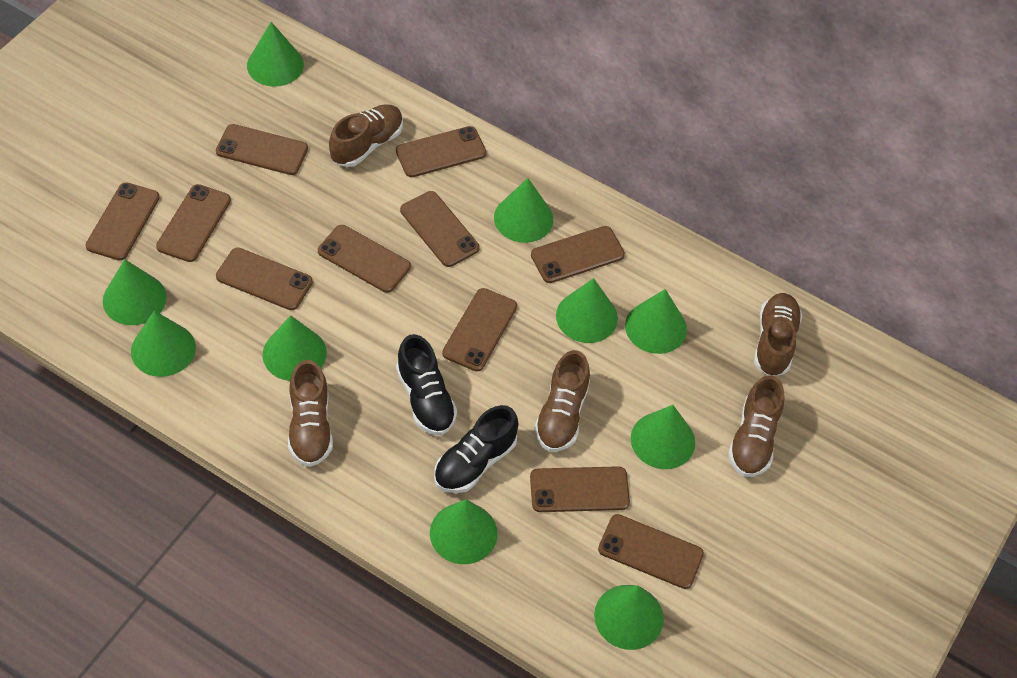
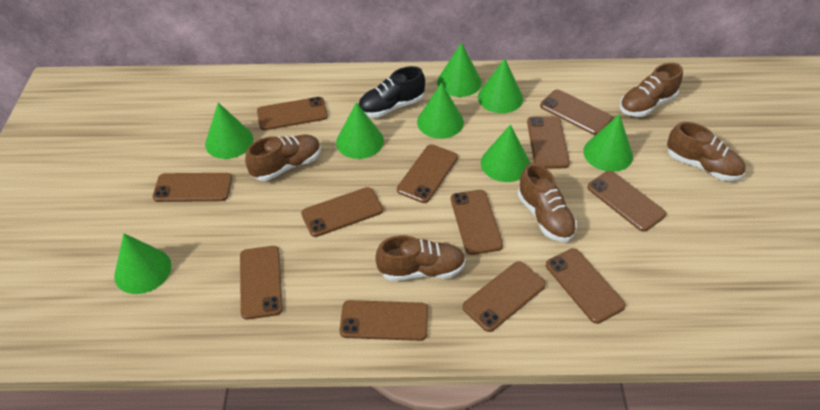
black shoe: [396,334,457,435] [434,405,518,493] = 2 -> [358,66,425,118] = 1
brown phone: [85,182,160,260] [156,184,231,262] [216,124,308,175] [216,247,313,310] [318,225,411,293] [396,126,486,177] [400,191,480,267] [442,288,517,371] [530,466,630,512] [531,226,625,283] [598,514,704,589] = 11 -> [153,173,232,202] [240,246,283,320] [257,97,328,130] [301,187,383,237] [339,300,428,341] [397,144,458,203] [451,190,503,255] [462,261,546,332] [527,116,570,169] [540,89,613,135] [546,248,626,324] [587,171,666,232] = 12
green cone: [103,259,167,325] [131,311,196,377] [247,22,304,87] [262,315,327,381] [430,499,498,564] [494,178,553,243] [556,278,618,343] [594,585,664,650] [625,289,687,354] [631,405,695,469] = 10 -> [114,233,171,294] [205,103,253,159] [336,102,384,159] [417,83,464,139] [437,43,482,97] [478,59,523,113] [481,124,530,182] [583,114,633,172] = 8

